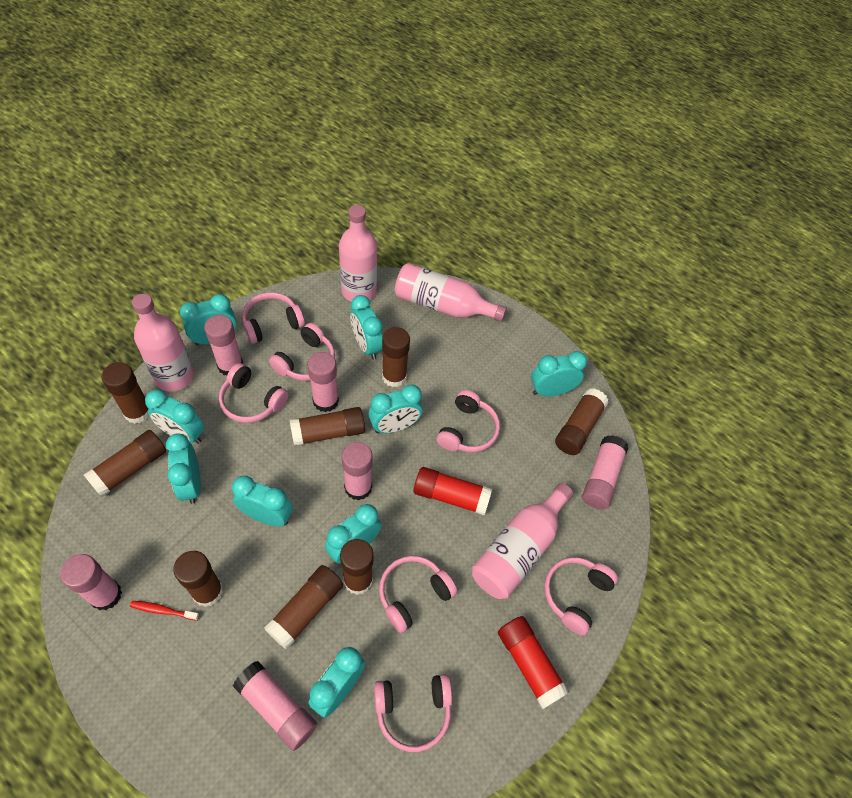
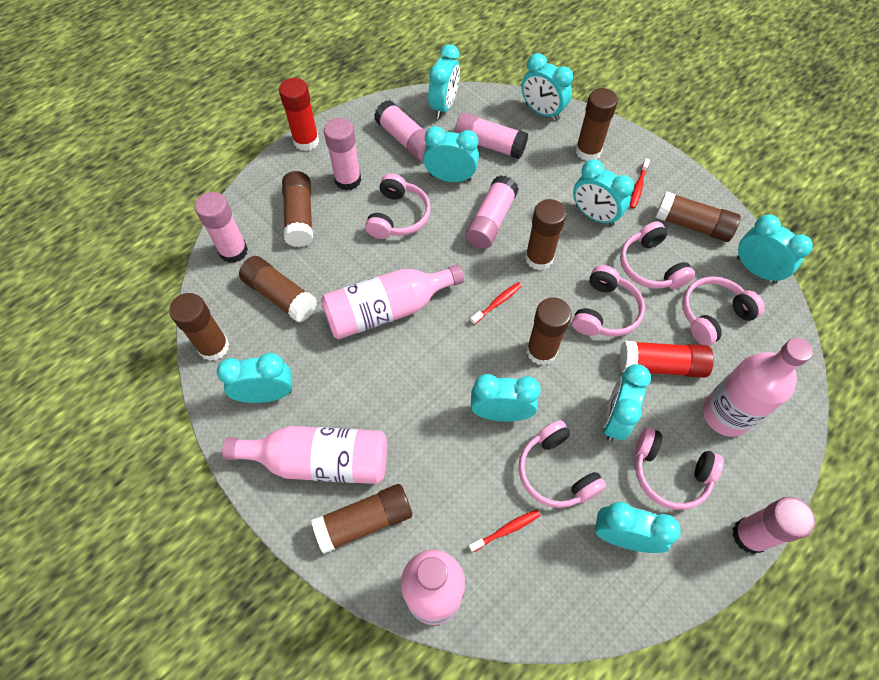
pink headphones: [219,363,289,423] [242,292,305,344] [269,323,335,381] [374,674,452,752] [379,556,457,633] [436,390,500,453] [544,557,618,636] = 7 -> [365,173,431,239] [518,420,606,508] [572,265,645,337] [620,221,695,289] [635,427,724,510] [682,276,765,346] = 6
red toothbrush: [130,601,199,621] = 1 -> [469,510,541,552] [470,282,522,325] [630,159,650,208] = 3

